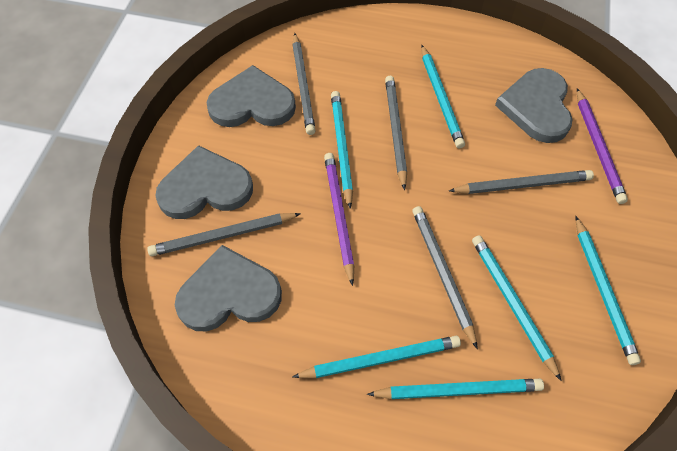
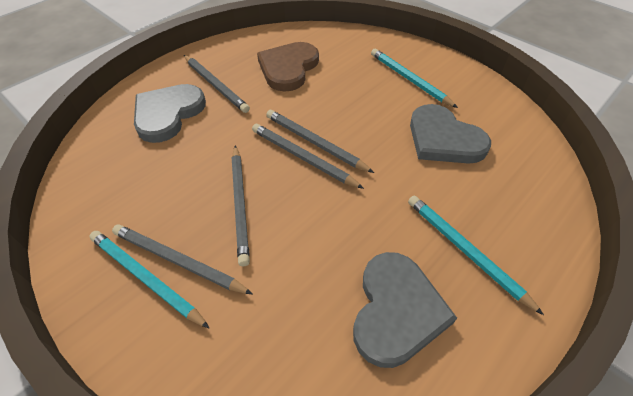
brown heart: none = 0 -> [257,42,319,92] = 1
grey heart: [155,145,253,219] [175,245,282,331] [207,65,296,127] [495,68,573,143] = 4 -> [134,84,206,143] [353,252,457,368] [410,104,491,164] = 3
purple pencil: [324,153,354,286] [577,88,628,204] = 2 -> none = 0
turquoise pencil: [292,336,461,378] [331,91,353,209] [367,379,544,399] [421,45,465,148] [472,235,561,381] [576,216,641,365] = 6 -> [89,231,209,328] [371,49,458,108] [408,196,544,315] = 3

